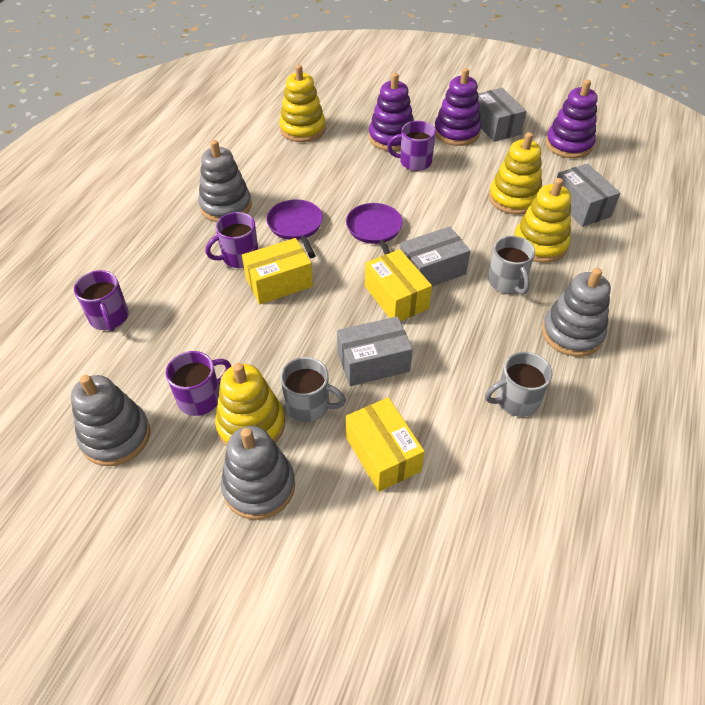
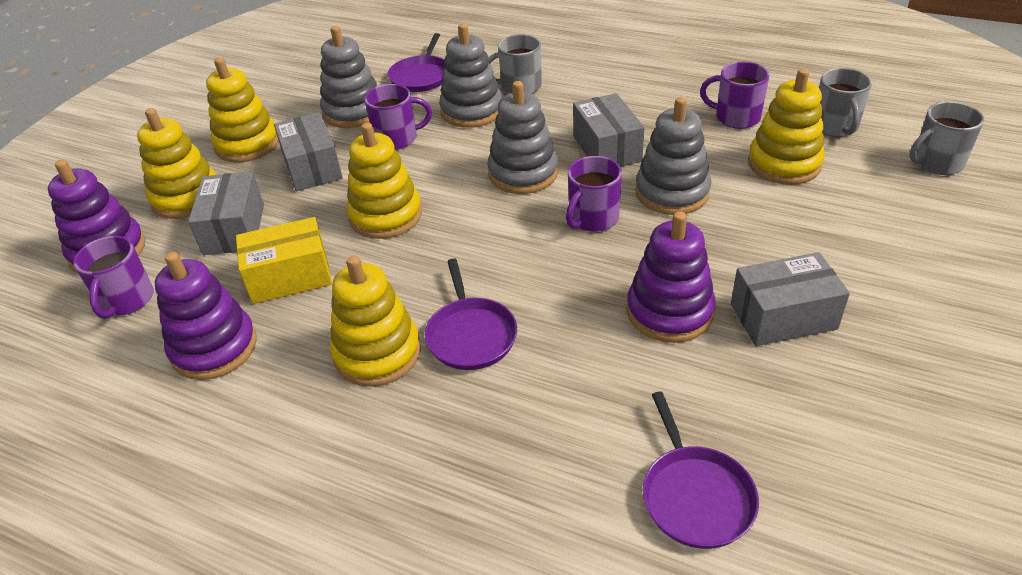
purple pan: [266,199,323,258] [346,203,403,255] = 2 -> [388,33,445,92] [425,258,517,370] [643,392,759,549] = 3
yellow box: [242,238,313,304] [346,397,425,492] [365,249,432,321] = 3 -> [236,217,332,304] = 1
yellow stacking toy: [215,363,285,447] [279,65,326,142] [489,132,542,215] [514,178,571,263] = 4 -> [137,108,217,219] [206,57,279,163] [330,255,421,387] [347,123,422,239] [748,68,825,185] = 5

